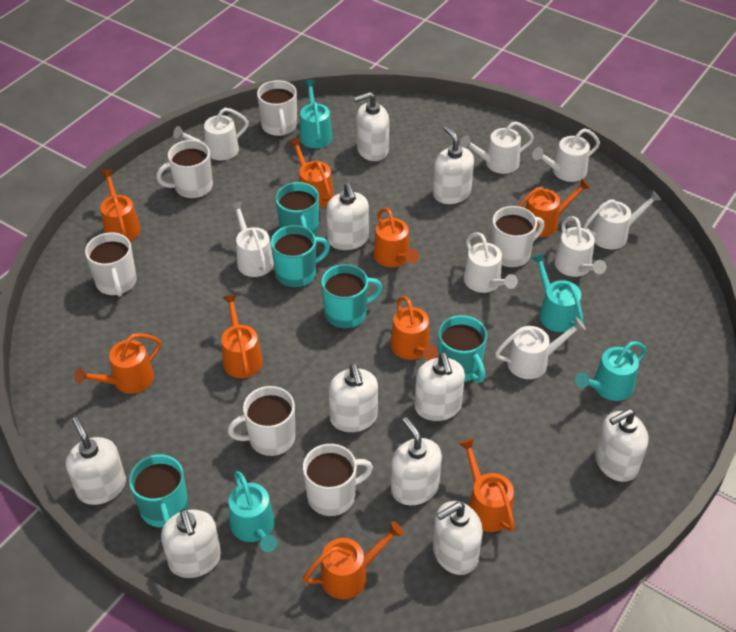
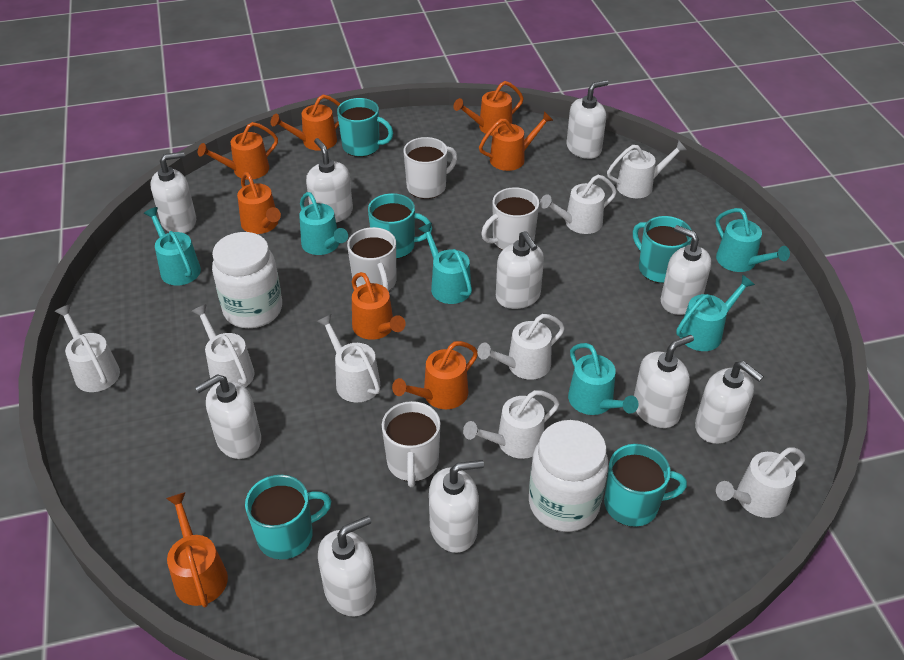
orange watering can: [74,333,161,394] [100,169,140,241] [221,294,263,378] [288,138,334,208] [303,521,404,599] [373,208,419,267] [391,296,438,361] [459,438,515,532] [518,178,590,237] = 9 -> [166,492,228,607] [198,122,278,180] [237,172,281,234] [271,95,340,150] [352,272,406,340] [392,341,478,409] [453,81,524,136] [479,111,554,171] = 8
turquoise watering can: [229,471,278,552] [300,80,332,148] [531,253,584,332] [575,341,647,401] = 4 -> [144,207,201,286] [299,192,348,255] [418,223,472,304] [568,343,639,415] [676,275,755,351] [716,208,790,272] = 6
white jar: none = 0 -> [212,232,282,328] [529,420,608,532] = 2
white mug: [85,233,137,297] [156,140,213,199] [228,386,295,456] [257,80,297,136] [303,444,373,516] [491,206,544,268] = 6 -> [347,227,396,291] [382,401,441,487] [404,137,457,199] [481,187,539,250] = 4

